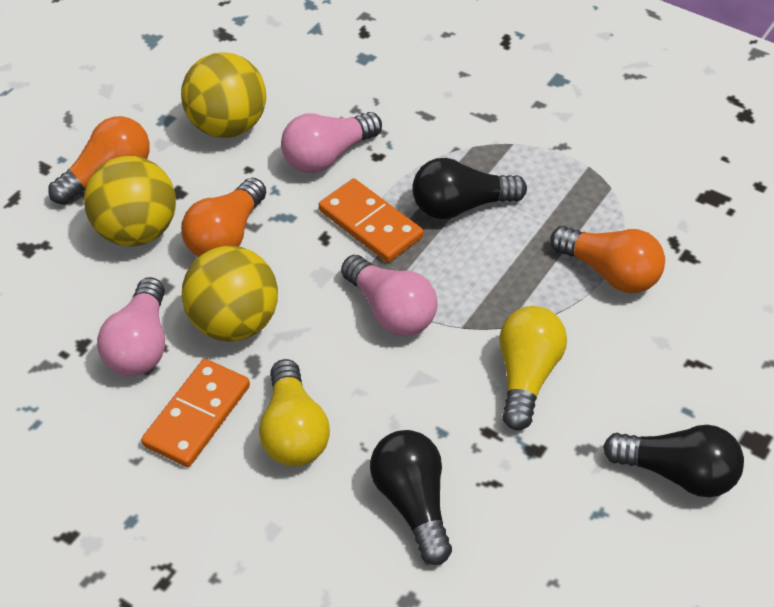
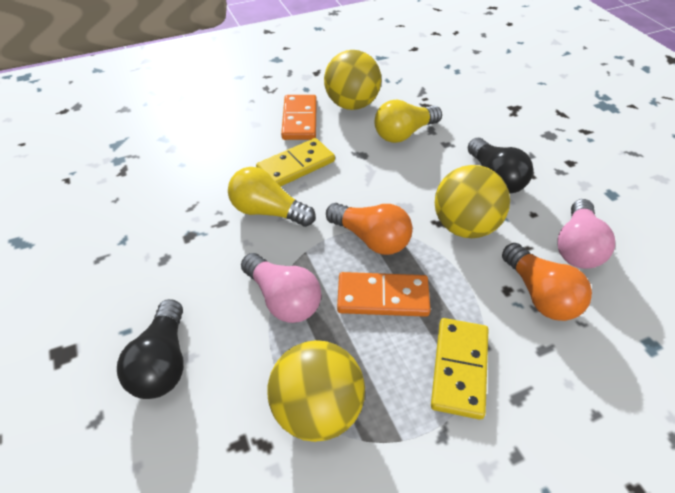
black light bulb: [370,430,452,565] [412,158,527,219] [603,425,744,497] = 3 -> [117,299,184,399] [468,138,533,194] = 2
orange light bulb: [48,116,150,205] [181,178,266,257] [550,226,665,293] = 3 -> [326,203,413,255] [502,243,592,321] = 2
pink light bulb: [97,277,165,376] [281,112,382,173] [341,255,438,336] = 3 -> [241,253,321,323] [557,199,615,269] = 2
yellow domino: none = 0 -> [256,138,335,187] [431,318,488,420] = 2

